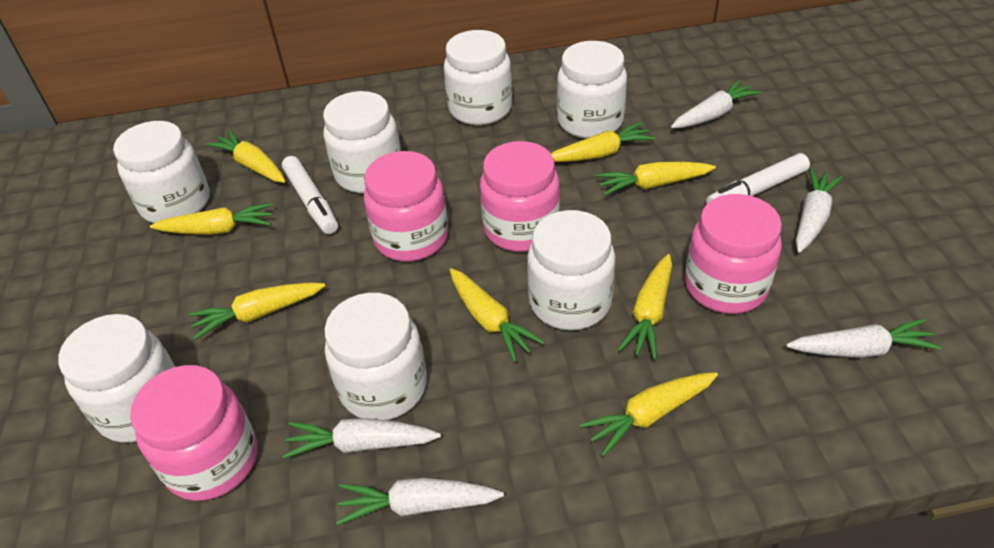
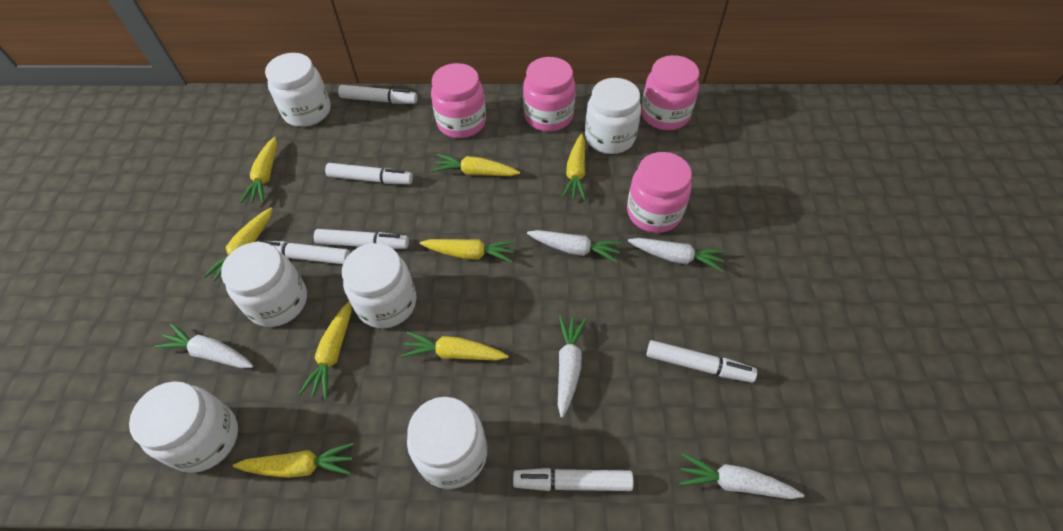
white jar: [58,314,175,443] [113,121,210,223] [323,91,401,193] [324,293,427,420] [444,30,512,125] [527,210,616,330] [557,41,627,139] = 7 -> [129,381,238,473] [221,242,307,327] [265,53,331,127] [342,243,417,328] [407,397,487,489] [585,78,641,154] = 6
white marker: [282,156,338,234] [706,153,810,203] = 2 -> [257,240,350,264] [314,229,409,249] [325,163,413,185] [338,85,417,104] [513,468,634,491] [647,340,757,383] = 6

